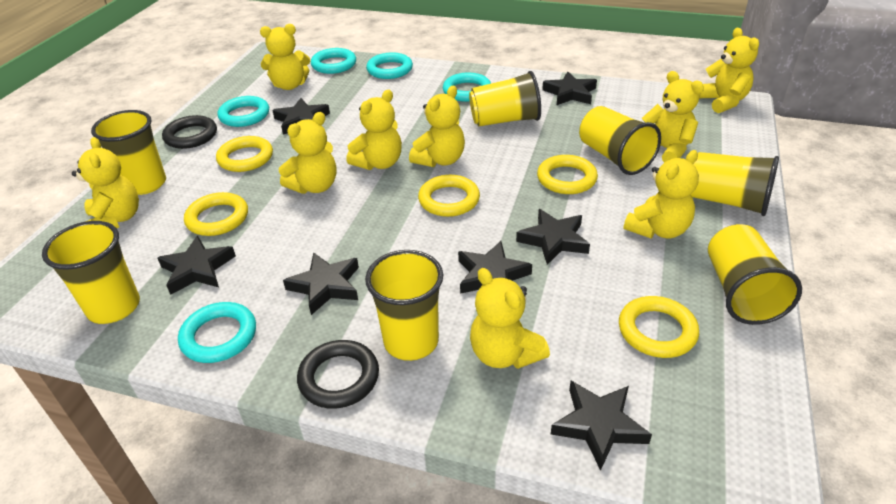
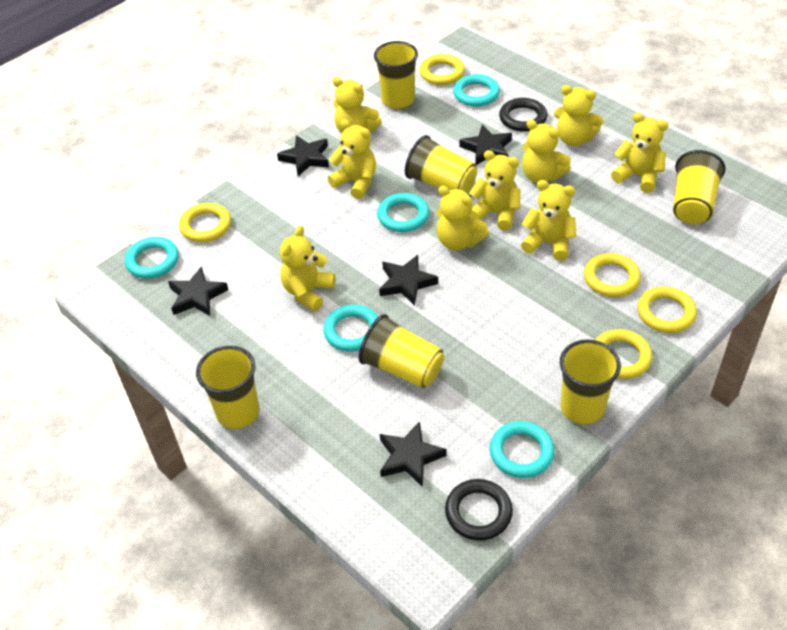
black star: [158,236,236,295] [272,98,330,135] [283,252,359,315] [458,241,532,294] [516,209,590,265] [542,72,597,105] [551,381,652,471] = 7 -> [168,266,228,316] [277,135,329,176] [379,255,438,306] [380,421,447,487] [460,125,512,165] = 5
yellow cup: [42,221,140,324] [91,110,166,195] [365,250,443,361] [469,71,541,126] [579,106,661,175] [691,152,779,216] [708,224,802,325] = 7 -> [196,346,259,429] [359,314,444,388] [374,41,418,109] [405,135,477,192] [560,339,621,425] [673,150,726,224] = 6

